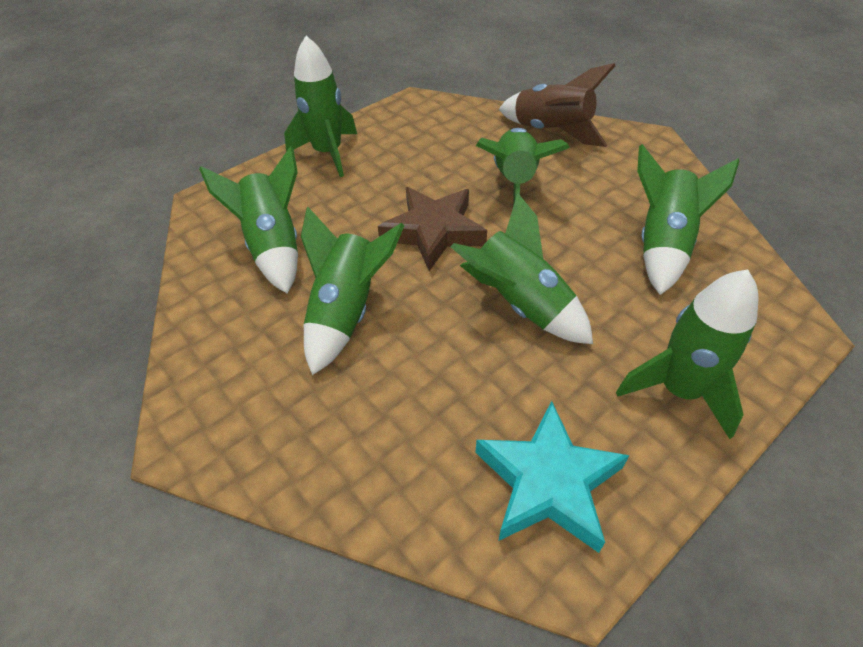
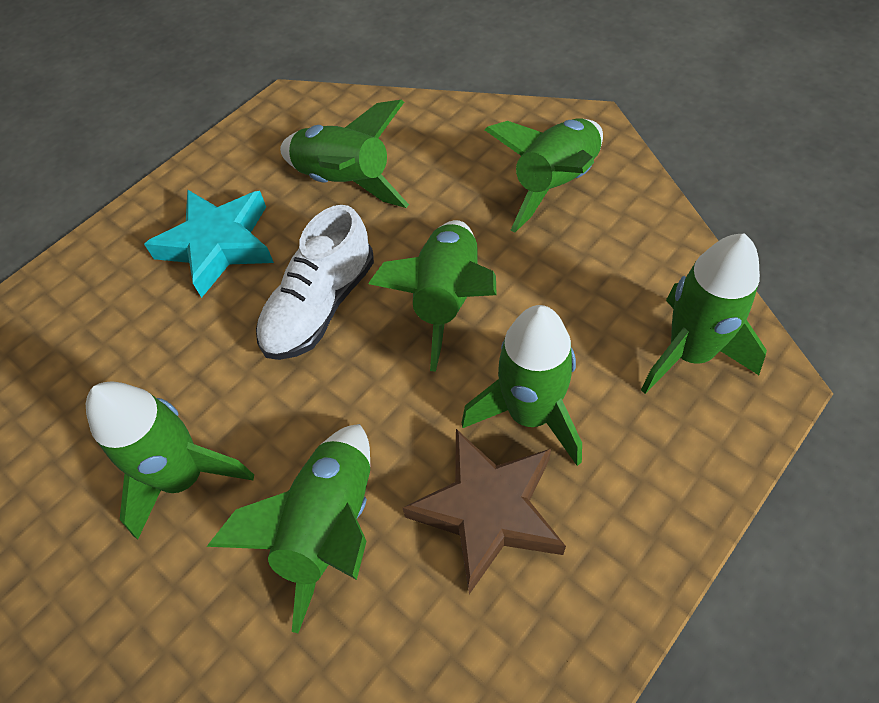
brown rocket: [499,63,615,147] = 1 -> none = 0
white shoe: none = 0 -> [256,205,374,360] = 1

